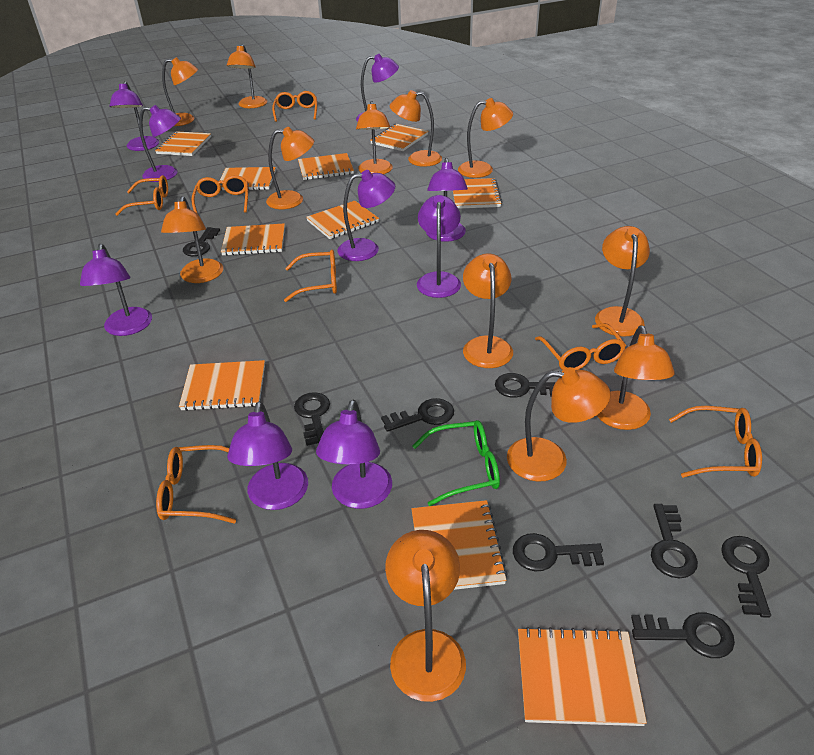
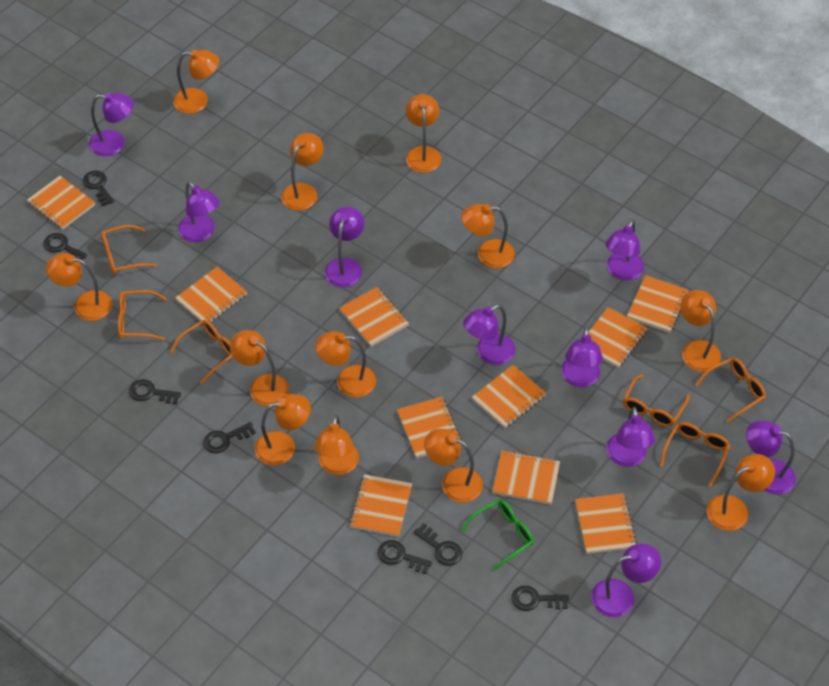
black key: [183,227,220,256] [294,392,330,446] [381,398,454,432] [495,373,556,398] [513,533,604,571] [631,612,735,658] [651,504,698,579] [721,536,771,618] = 8 -> [43,233,87,260] [83,171,114,206] [129,379,181,404] [203,422,256,454] [377,540,432,574] [414,523,462,566] [511,586,569,611] = 7
orange glasses: [116,175,168,216] [156,445,236,523] [191,175,248,213] [272,91,317,122] [284,250,337,302] [535,323,626,370] [669,406,762,478] = 7 -> [101,225,157,274] [118,290,167,340] [170,320,233,384] [623,374,690,427] [660,422,730,486] [695,358,766,422] = 6

